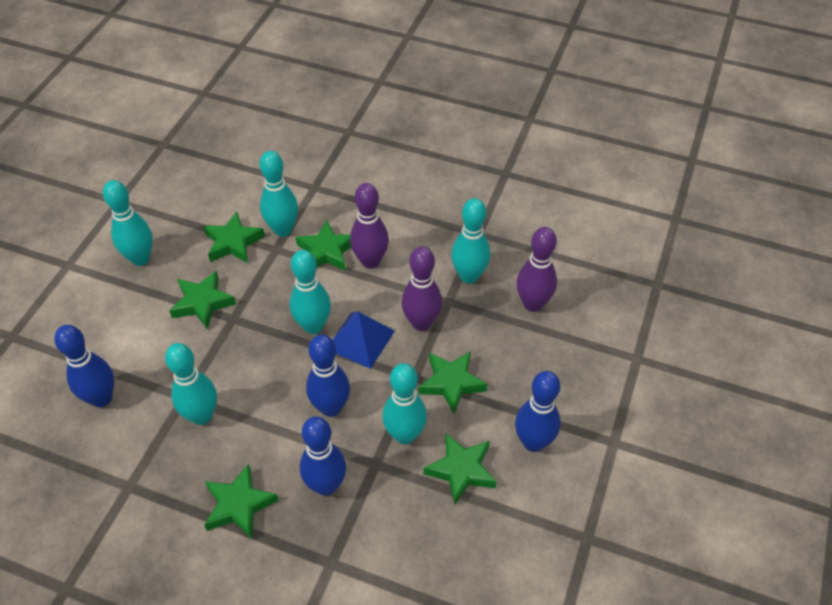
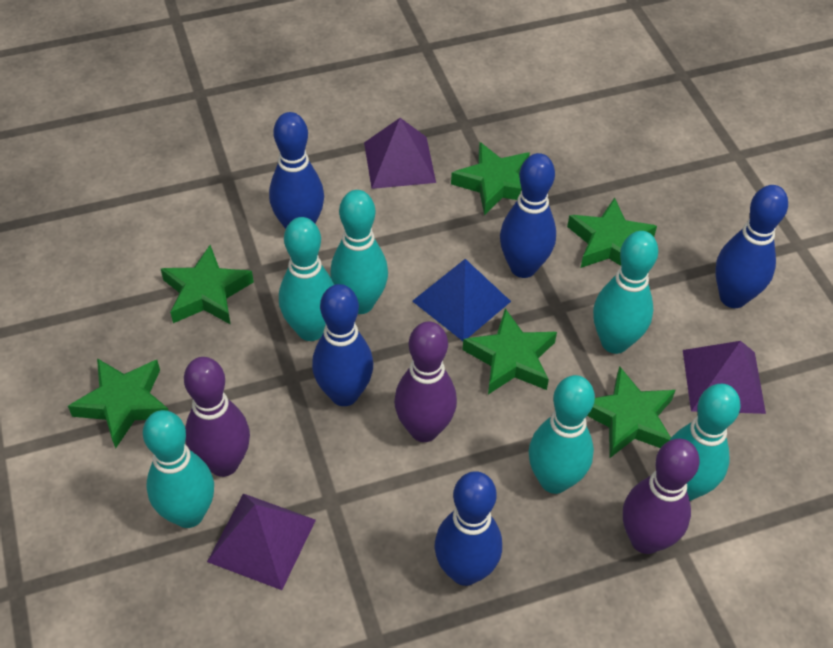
blue bowling pin: [54,325,114,407] [300,416,346,496] [306,334,350,417] [515,371,561,452] = 4 -> [269,112,324,229] [312,284,373,406] [435,471,502,586] [500,153,556,278] [715,185,788,308] = 5
purple pyramid: none = 0 -> [207,493,316,590] [364,118,436,189] [683,341,766,414] = 3

